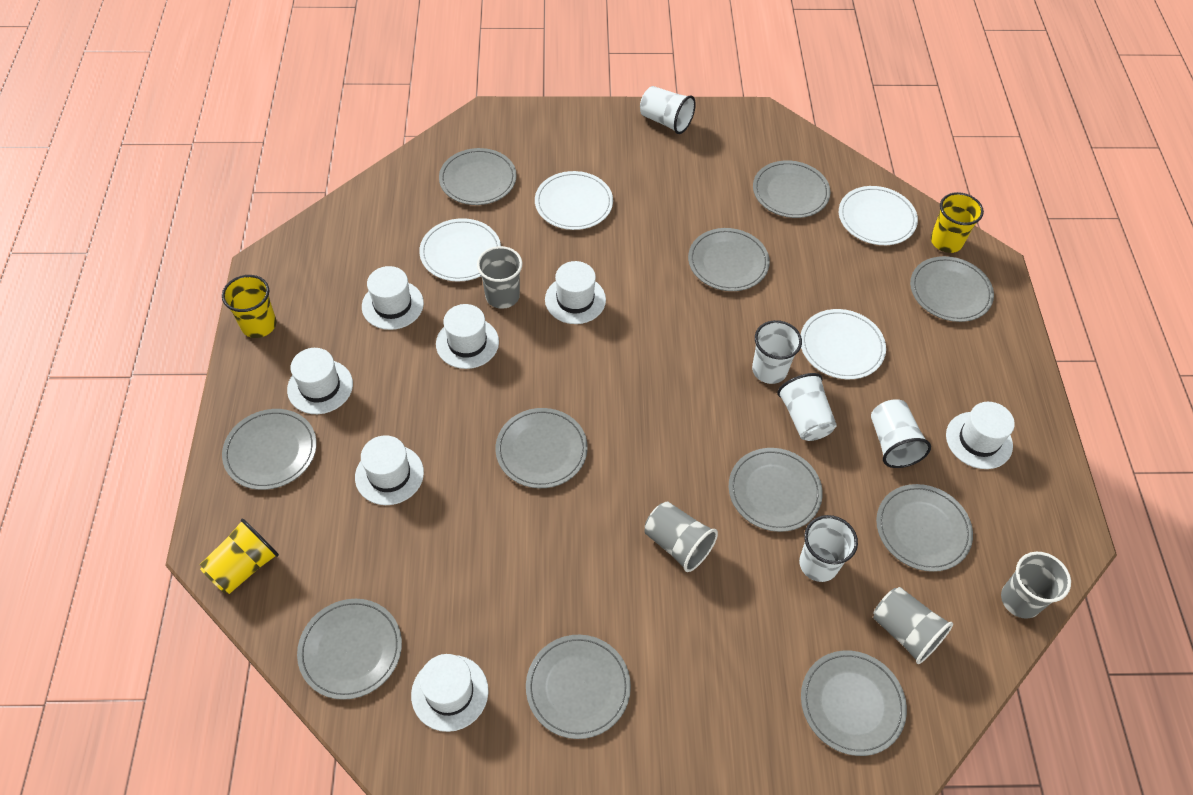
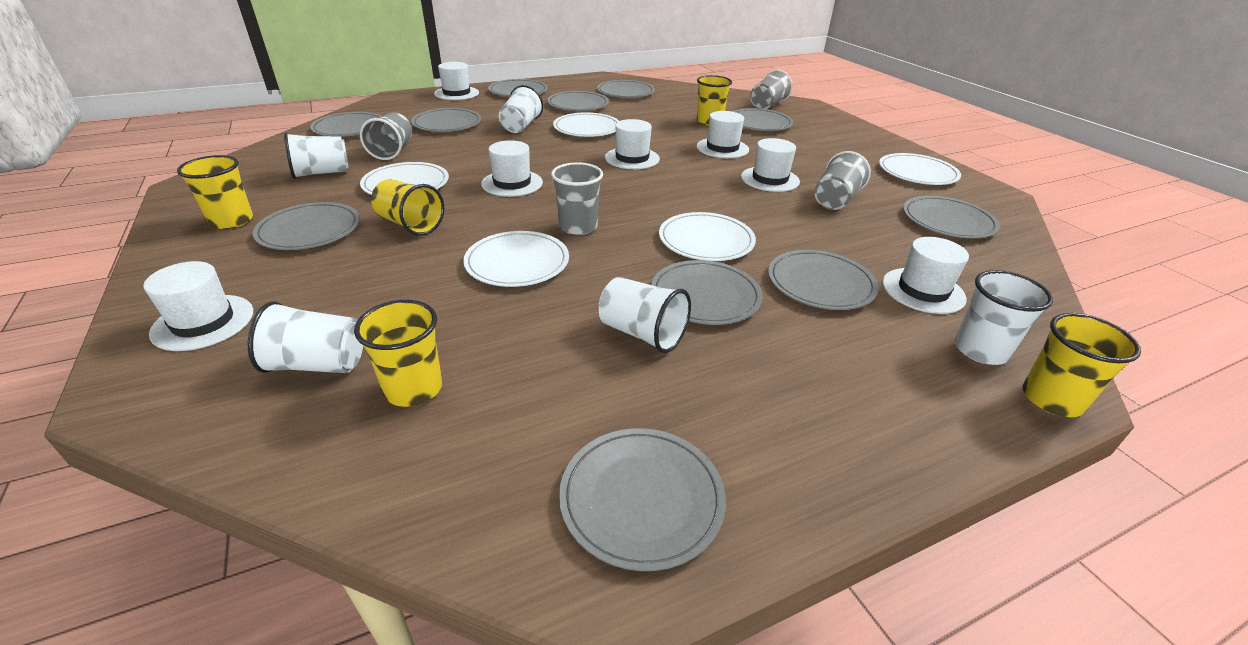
white plate: [419,218,501,282] [535,171,613,230] [801,309,886,379] [839,186,918,245] = 4 -> [360,162,449,195] [463,231,569,287] [553,113,619,137] [659,212,756,261] [879,153,961,185] = 5
yellow cup: [200,519,279,594] [222,275,276,338] [931,192,984,253] = 3 -> [177,155,253,229] [354,300,442,407] [371,179,444,236] [697,75,732,125] [1023,313,1141,417] = 5

